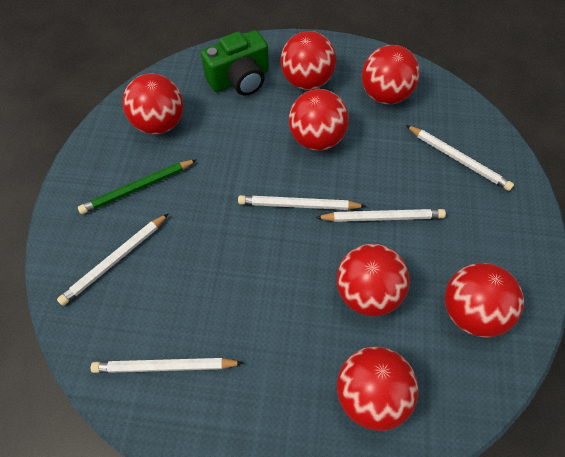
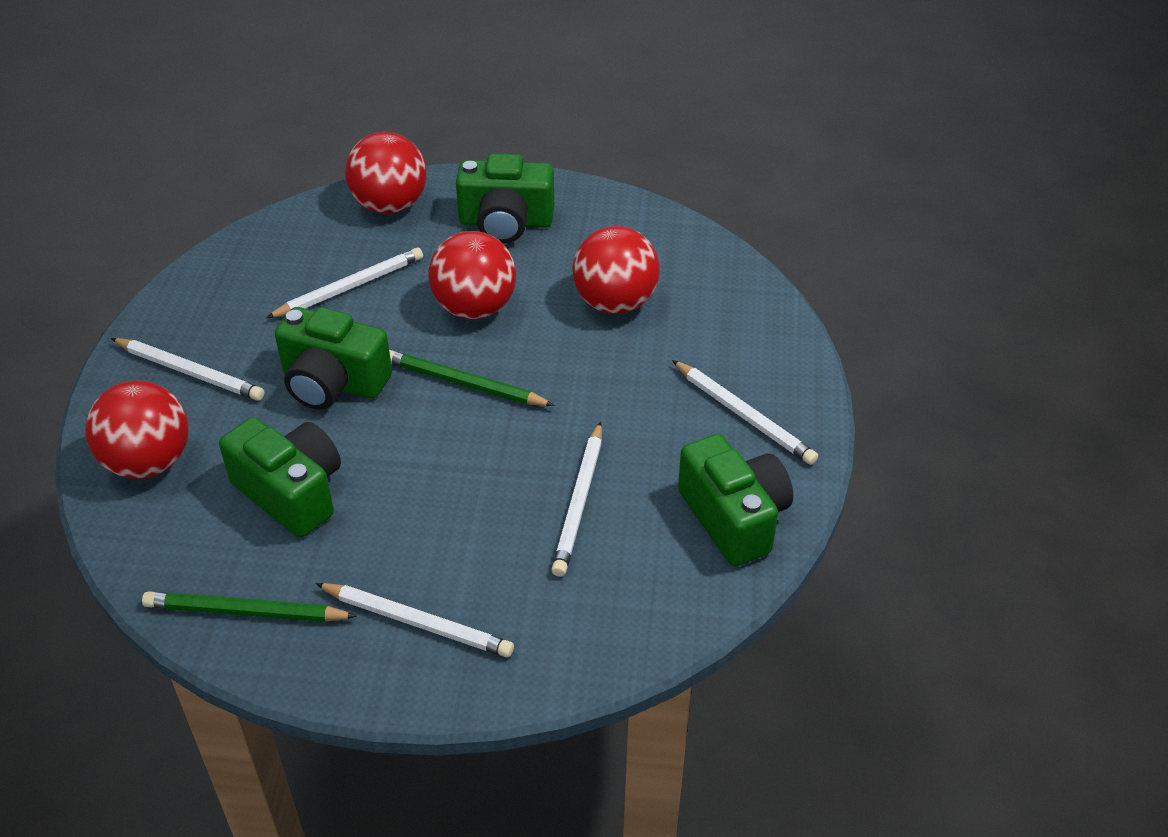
green camera: [201,30,269,96] = 1 -> [219,417,341,538] [275,307,392,410] [456,154,554,243] [678,434,793,566] = 4
green pencil: [78,159,197,214] = 1 -> [142,591,357,622] [389,350,555,406] = 2
red ball: [123,74,184,134] [280,31,336,90] [289,89,349,151] [336,244,410,316] [337,346,419,431] [362,45,420,104] [445,263,524,337] = 7 -> [86,380,189,479] [345,132,426,214] [428,231,516,319] [572,226,660,314] = 4

